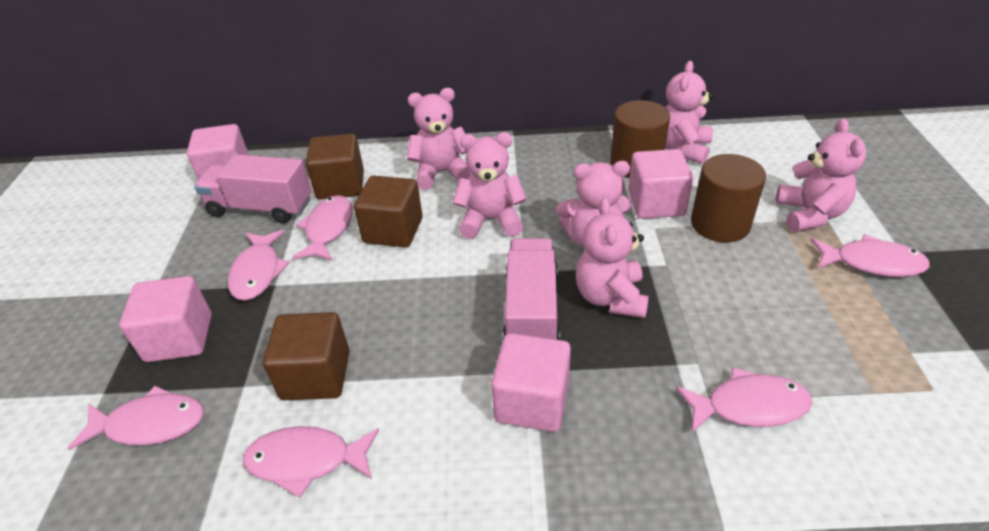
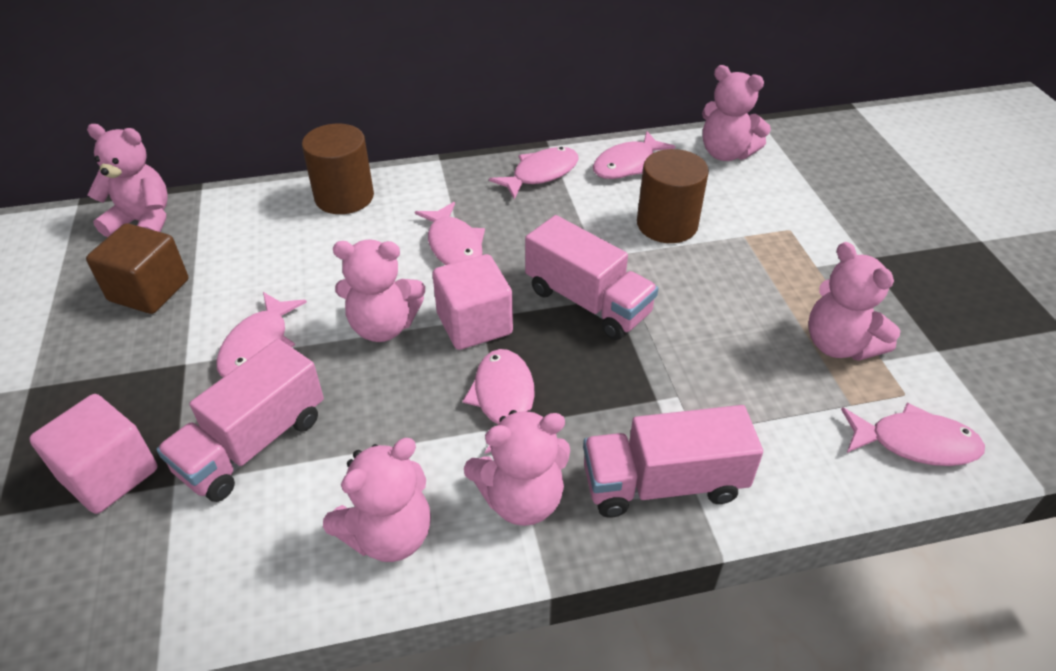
brown cube: [263,312,350,400] [306,134,364,200] [354,176,423,247] = 3 -> [86,223,188,314] = 1
pink cube: [119,276,212,362] [187,124,249,179] [491,333,571,432] [628,149,693,219] = 4 -> [29,394,158,514] [433,254,513,350] = 2
pink truck: [194,154,312,224] [503,238,560,340] = 2 -> [156,339,324,502] [525,215,658,340] [583,405,763,518] = 3

